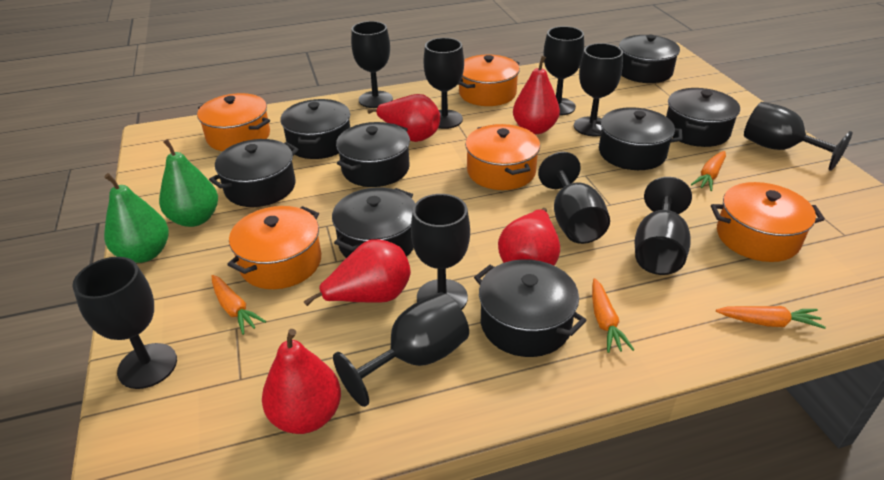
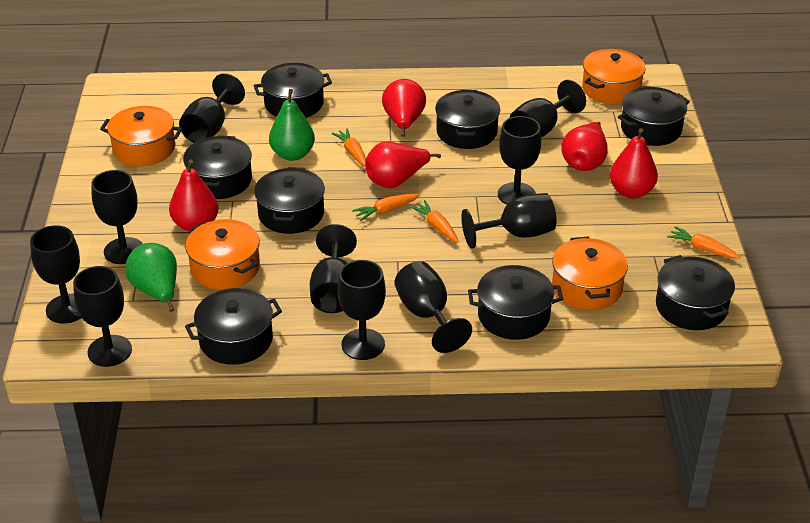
orange pot: [197,93,270,151] [227,206,321,289] [459,54,520,106] [465,124,540,190] [711,182,825,262] = 5 -> [100,106,182,166] [185,219,260,290] [552,236,628,310] [582,49,646,105] = 4

